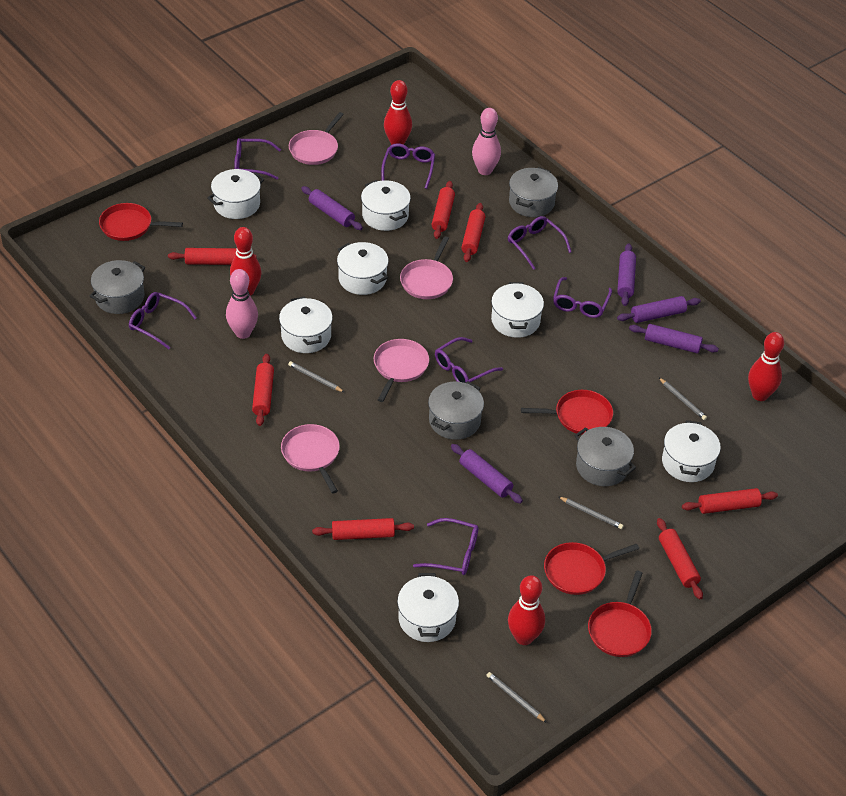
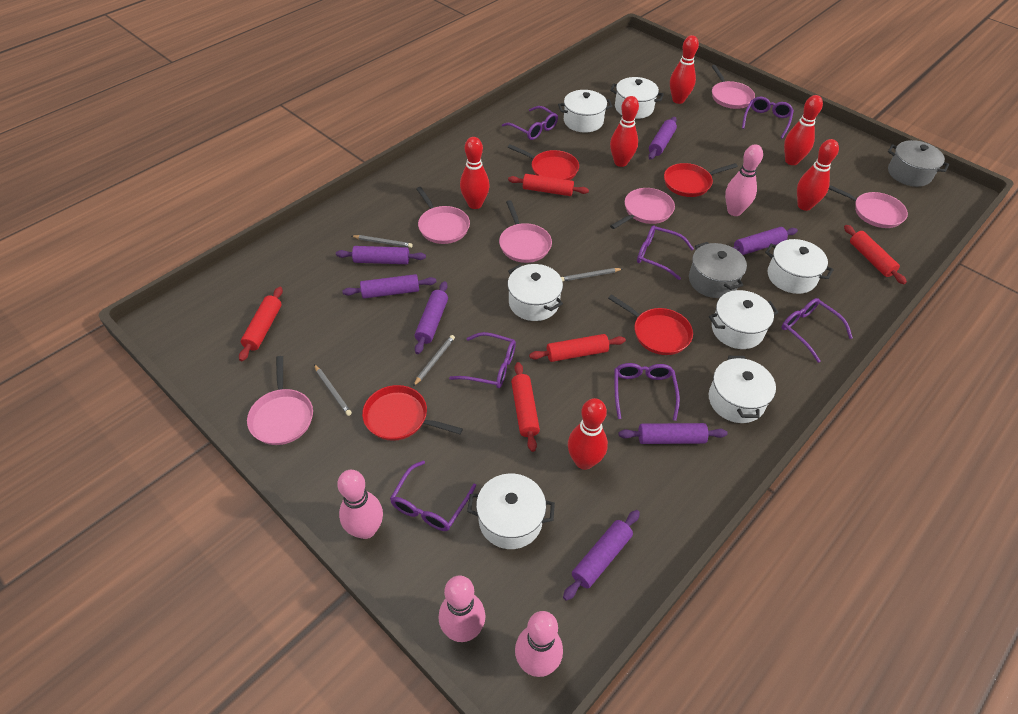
grey pot: [90,260,145,314] [428,381,484,440] [509,167,558,217] [574,427,636,486] = 4 -> [689,242,747,298] [888,140,949,187] = 2
pink bowling pin: [226,269,258,339] [472,108,501,175] = 2 -> [337,470,383,539] [439,576,485,642] [515,611,563,677] [725,144,763,216] = 4
pink pan: [281,424,340,494] [289,112,344,165] [374,339,429,402] [400,236,453,299] = 4 -> [247,356,313,445] [416,187,470,244] [499,200,552,263] [610,188,675,229] [712,65,755,109] [829,185,908,228] = 6
purple rolling pin: [301,186,363,230] [451,444,523,504] [617,243,636,306] [617,296,701,323] [629,324,719,353] = 5 -> [336,246,426,264] [342,274,436,299] [415,281,448,354] [563,510,640,601] [619,423,728,444] [648,117,677,160] [733,227,798,255] = 7
red bowling pin: [230,227,261,296] [384,80,412,145] [508,575,545,645] [748,332,784,401] = 4 -> [460,137,490,209] [568,398,608,470] [610,96,639,167] [670,35,699,104] [784,95,823,165] [797,139,839,211] = 6
red rolling pin: [168,248,257,265] [252,354,274,426] [312,518,414,540] [431,181,455,239] [461,203,485,262] [657,518,703,599] [682,488,778,514] = 7 -> [239,287,283,361] [508,174,589,196] [511,362,540,452] [529,334,626,362] [844,225,907,284] = 5

